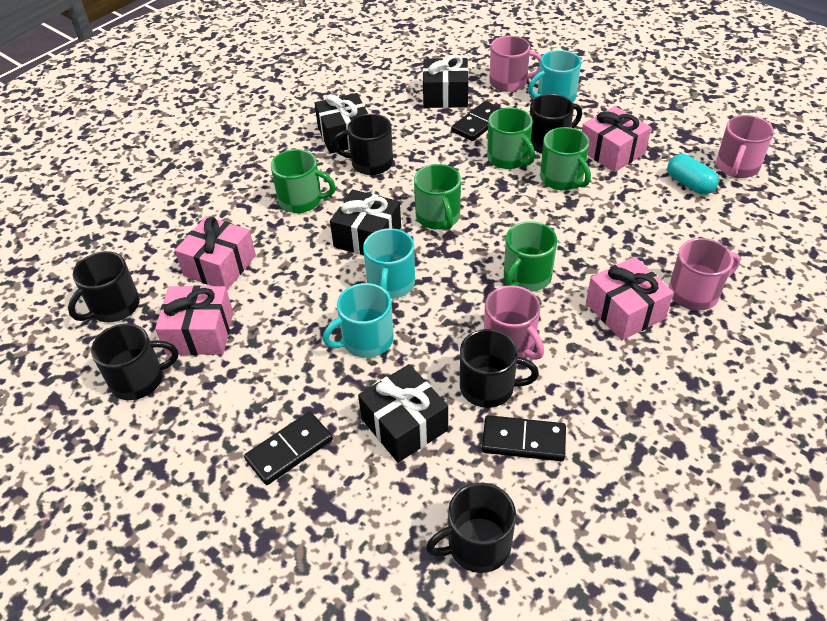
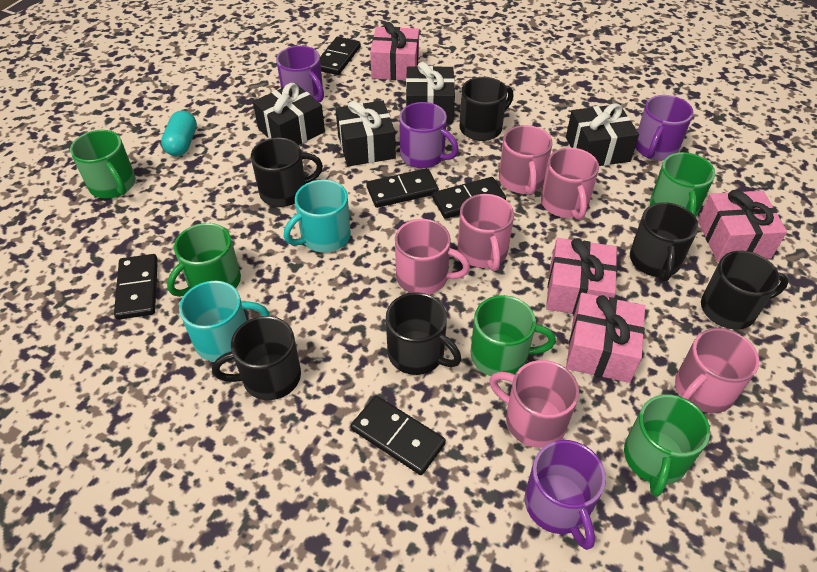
black domino: [244,411,333,485] [451,101,501,141] [482,415,566,461] = 3 -> [114,254,158,320] [320,37,361,75] [351,396,446,475] [366,168,439,208] [432,177,506,219] = 5
pink mug: [484,285,544,360] [489,36,541,92] [669,238,740,311] [716,115,774,178] = 4 -> [395,219,470,294] [458,194,514,271] [489,360,579,448] [499,125,553,195] [541,148,599,220] [675,328,759,413] = 6
purple mug: none = 0 -> [276,46,324,102] [399,102,459,168] [525,440,606,550] [635,95,693,161] = 4
turquoise mug: [323,283,394,358] [363,228,415,299] [528,50,581,103] = 3 -> [179,281,269,362] [284,179,351,253] = 2

